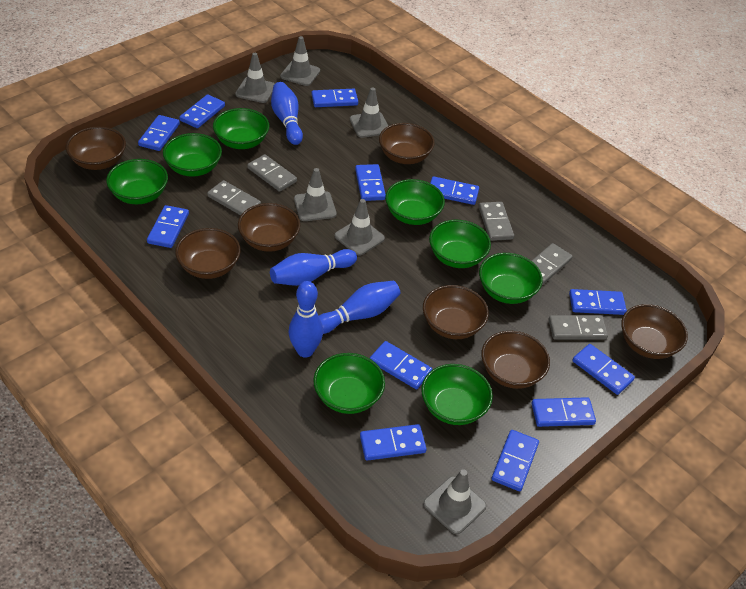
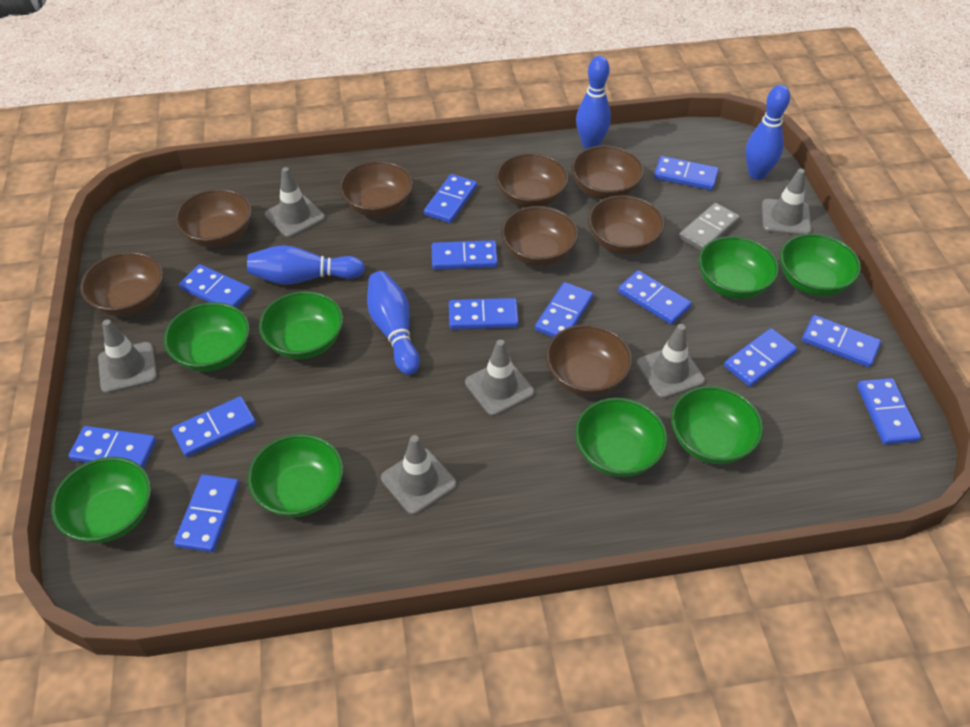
blue domino: [138,115,180,151] [147,205,189,248] [179,94,225,128] [311,89,358,107] [355,164,386,201] [360,424,427,461] [370,341,432,389] [430,176,479,205] [492,430,539,491] [531,397,596,427] [569,289,627,315] [573,344,635,395] = 12 -> [69,426,156,469] [172,396,256,457] [174,475,239,552] [179,264,252,308] [424,174,477,223] [432,240,498,270] [449,298,519,329] [535,282,593,337] [618,270,692,325] [654,156,719,190] [724,328,797,387] [802,315,881,367] [857,378,921,445] = 13
brown bowl: [66,126,126,170] [175,228,241,279] [238,203,300,252] [379,123,435,164] [423,285,489,339] [481,331,550,389] [621,304,688,359] = 7 -> [80,252,163,316] [175,189,252,247] [339,161,413,217] [496,153,569,208] [501,206,578,266] [546,324,632,396] [571,145,644,199] [588,195,665,254] = 8
grey domino: [207,180,261,216] [247,154,297,192] [479,202,514,241] [532,243,573,285] [549,315,608,340] = 5 -> [679,203,740,251] = 1

